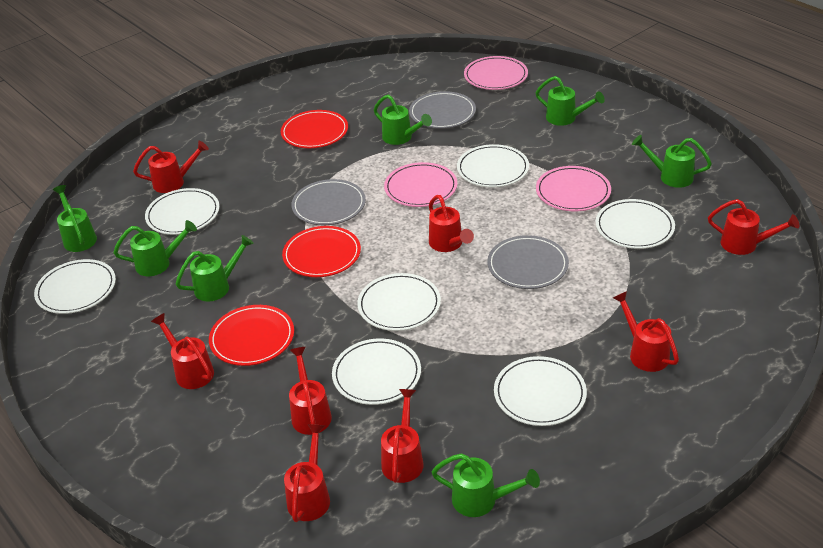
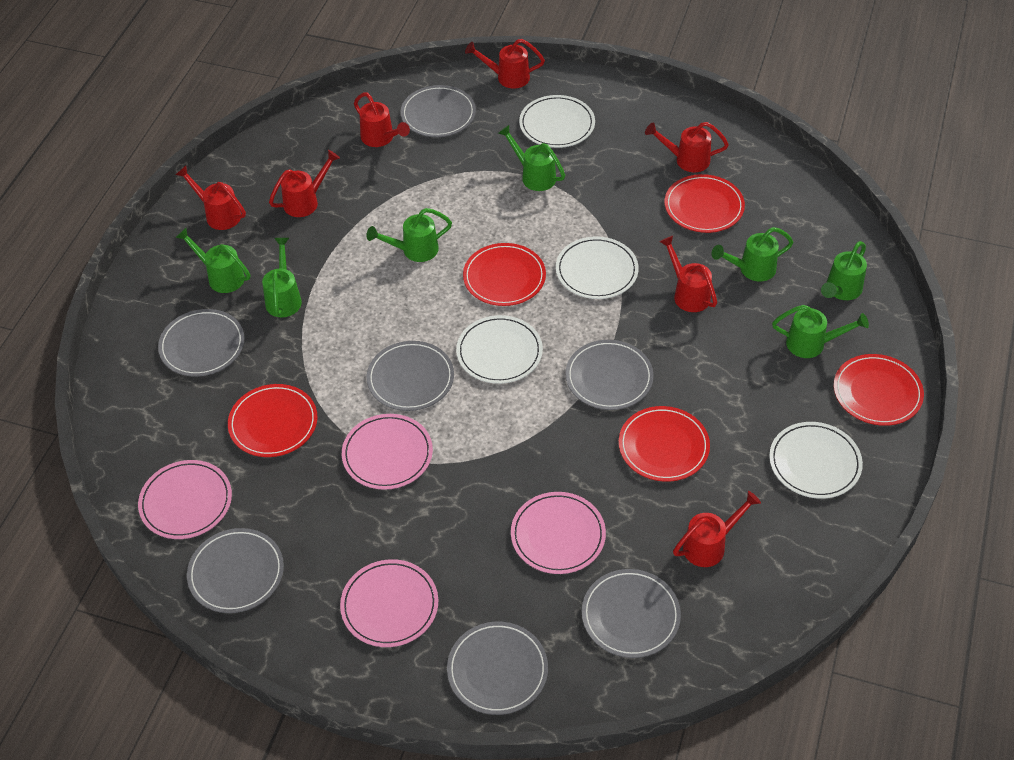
grey plate: [292,179,366,225] [409,91,476,129] [487,235,569,289] = 3 -> [158,309,244,376] [187,528,284,613] [367,341,454,411] [401,85,476,137] [447,622,548,715] [565,340,654,410] [582,569,681,658] = 7
pink plate: [384,162,457,207] [464,56,528,90] [536,166,611,211] = 3 -> [138,460,232,539] [340,559,438,647] [342,414,433,490] [511,492,606,574] = 4
red plate: [209,305,294,366] [281,110,348,148] [282,226,361,277] = 3 -> [228,384,317,457] [463,243,546,306] [619,406,710,482] [664,174,745,233] [834,354,924,426] = 5
red watering can: [133,141,209,193] [151,313,214,389] [284,424,330,522] [289,347,332,435] [381,389,423,483] [429,195,474,252] [613,291,679,372] [708,199,799,255] = 8 -> [176,166,246,230] [269,150,340,217] [354,92,410,147] [465,39,545,89] [645,122,729,172] [659,236,717,312] [673,491,761,567] = 7
white plate: [34,259,116,314] [145,188,220,235] [332,338,421,405] [357,273,441,331] [457,144,529,187] [494,356,587,426] [595,199,675,249] = 7 -> [456,315,543,384] [519,95,595,148] [556,236,639,299] [769,422,863,499] = 4

